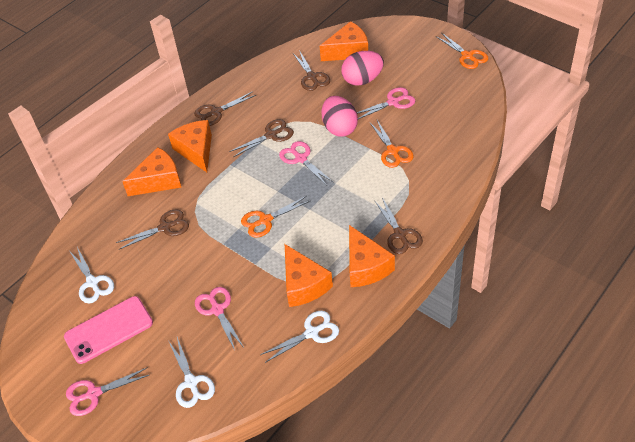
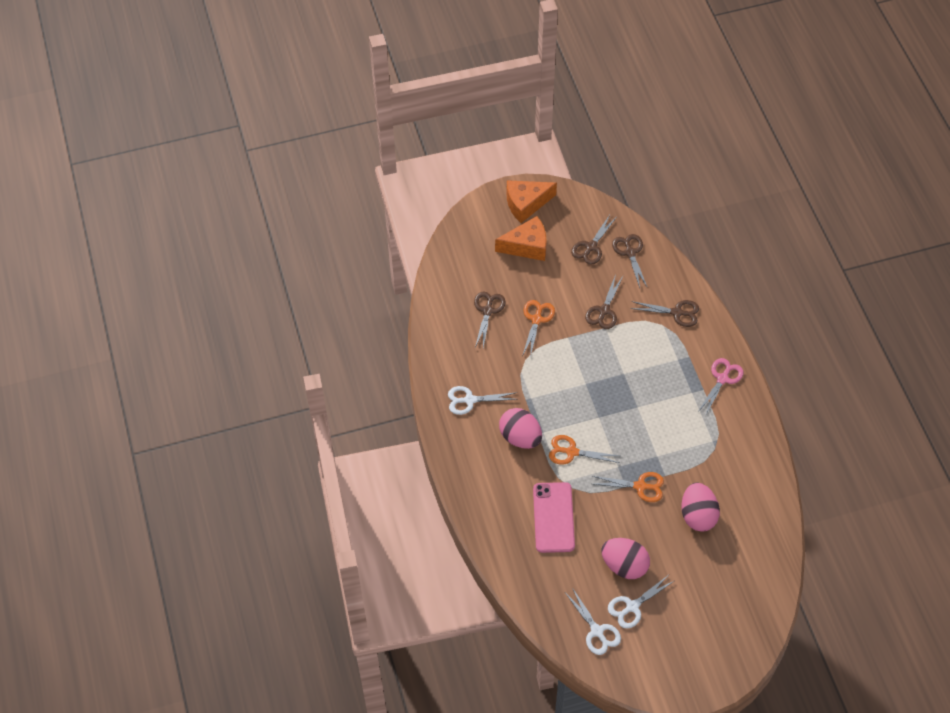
orange cheese: [122,147,181,196] [168,120,212,172] [285,244,333,307] [320,21,368,61] [349,225,395,287] = 5 -> [495,216,547,261] [507,180,557,223] = 2
pink egg: [322,96,358,136] [341,51,384,86] = 2 -> [499,408,542,449] [601,538,650,579] [682,483,720,532] = 3
pink scissors: [66,367,149,416] [195,287,243,350] [279,141,334,186] [357,87,415,119] = 4 -> [699,358,743,416] = 1

